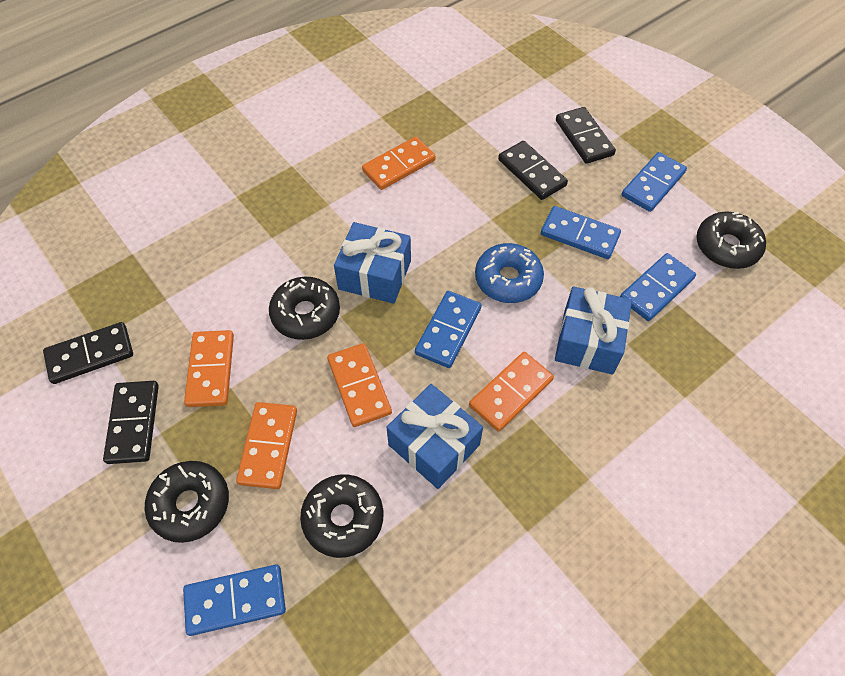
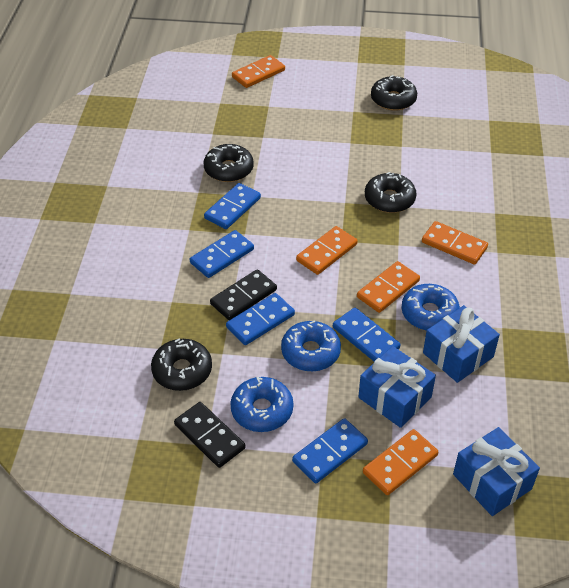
black domino: [43,322,133,384] [103,381,159,464] [498,141,568,200] [556,107,616,164] = 4 -> [174,402,246,468] [210,269,277,320] = 2
blue donut: [475,243,544,303] = 1 -> [230,377,293,432] [281,321,341,371] [402,284,460,331] = 3

